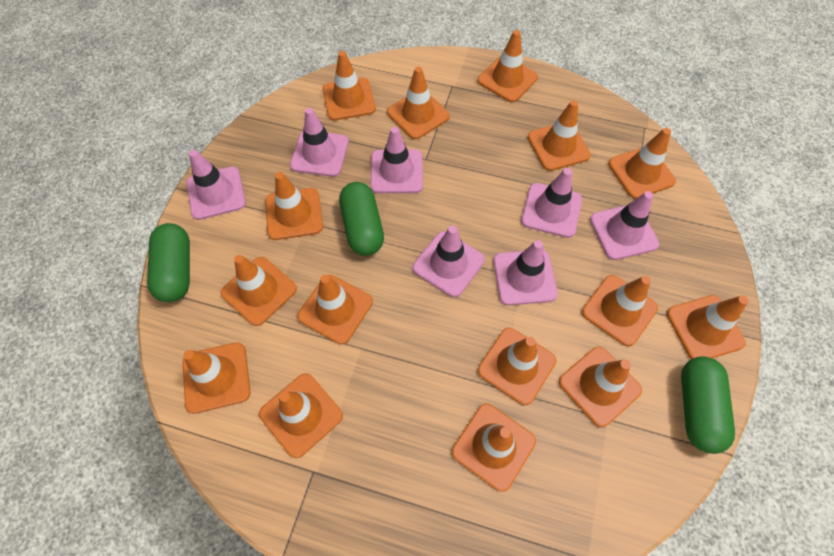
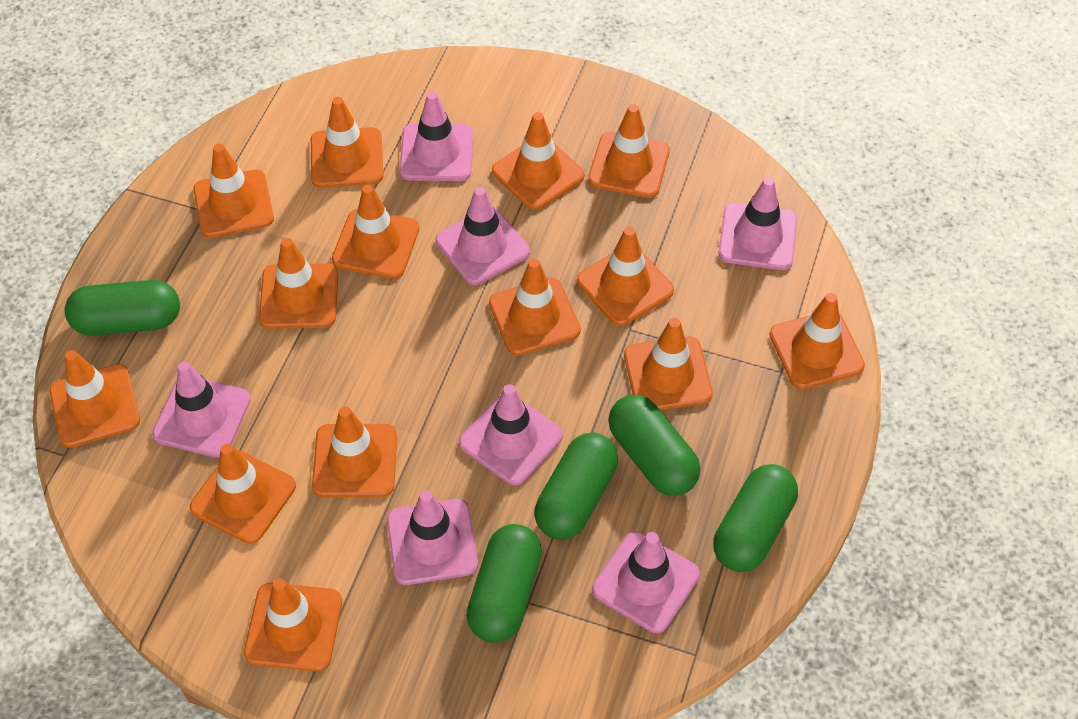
green capsule: [147,223,190,302] [339,182,384,256] [681,356,735,454] = 3 -> [65,280,180,336] [466,524,542,643] [534,433,618,540] [608,395,700,496] [713,464,798,572] = 5
orange traffic cone: [183,342,250,414] [220,255,297,326] [259,373,343,458] [265,172,323,240] [297,275,373,344] [323,51,376,121] [387,67,450,139] [452,404,536,492] [478,30,538,102] [478,328,556,405] [528,100,591,171] [559,346,642,427] [582,275,658,347] [608,128,676,199] [667,295,748,359] = 15 -> [50,350,140,448] [190,444,296,544] [193,144,274,238] [244,578,342,672] [259,238,338,329] [311,97,383,188] [312,406,397,497] [332,184,419,279] [489,259,581,356] [492,112,584,210] [577,227,674,326] [588,104,670,198] [624,318,713,410] [769,293,865,389] = 14

